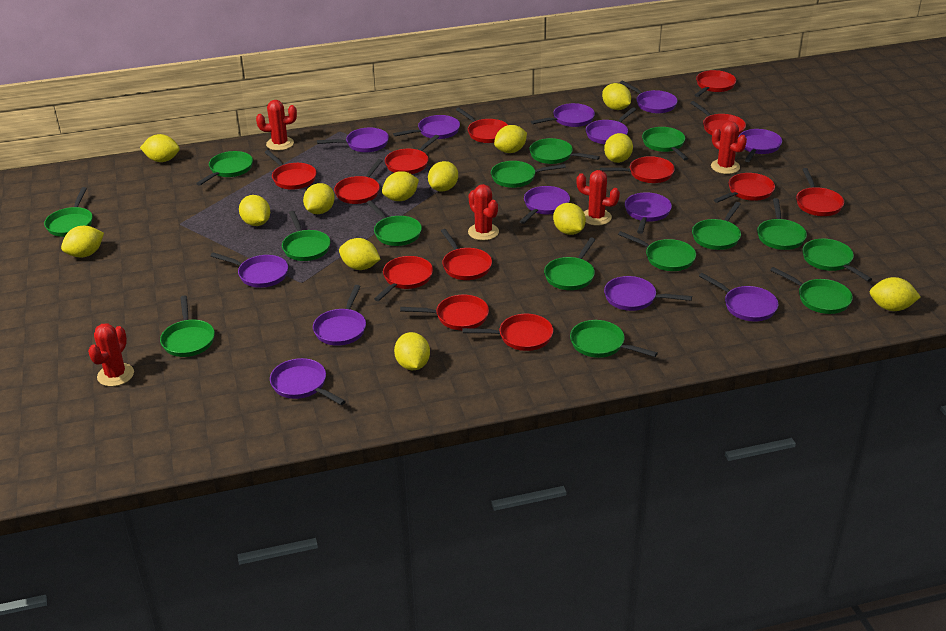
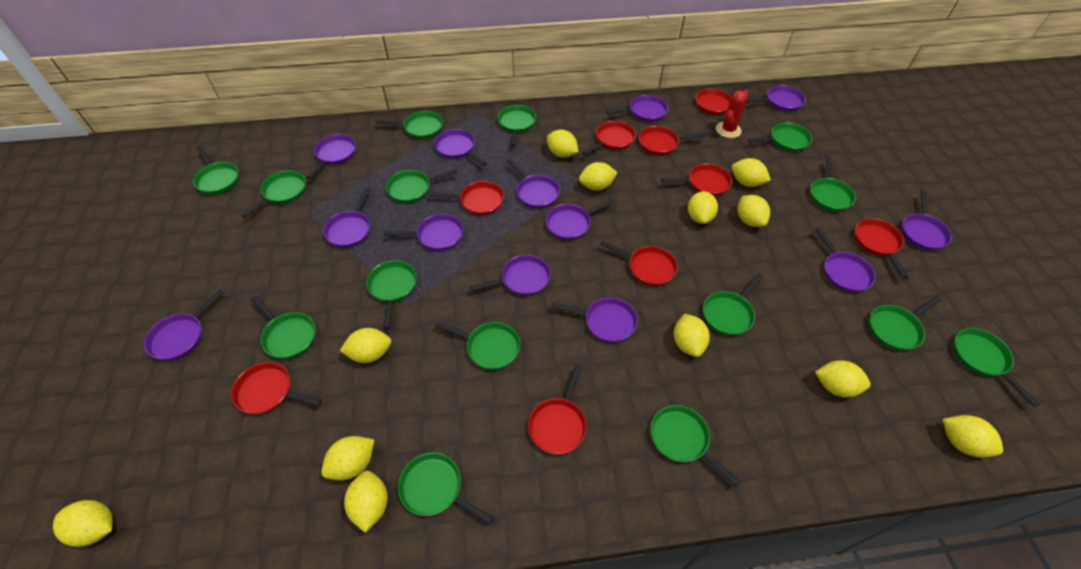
red cactus: [88,323,134,387] [256,100,297,151] [468,184,499,240] [576,170,620,226] [711,121,747,174] = 5 -> [716,89,749,138] = 1
red pan: [265,150,317,190] [334,159,383,204] [374,256,433,301] [385,135,439,174] [400,295,489,330] [441,229,492,280] [456,107,508,143] [462,314,553,351] [600,156,675,183] [690,101,746,136] [695,70,736,97] [714,173,775,203] [796,168,844,216] = 13 -> [231,362,322,415] [429,181,504,215] [528,364,587,455] [582,121,636,155] [601,240,678,286] [639,126,707,155] [661,164,733,196] [695,84,751,115] [855,219,909,279] = 9
yellow lemon: [61,226,104,257] [140,134,180,162] [239,195,270,226] [303,183,335,214] [339,238,380,270] [382,171,419,201] [394,332,430,370] [428,161,458,192] [494,125,527,153] [553,203,586,235] [602,83,631,110] [604,133,633,163] [870,277,921,311] = 13 -> [53,500,113,547] [321,436,374,480] [340,328,392,363] [344,471,388,533] [547,130,578,158] [579,162,617,191] [674,314,710,357] [688,191,718,224] [732,158,771,187] [738,195,770,227] [815,360,870,398] [942,415,1003,458] = 12

